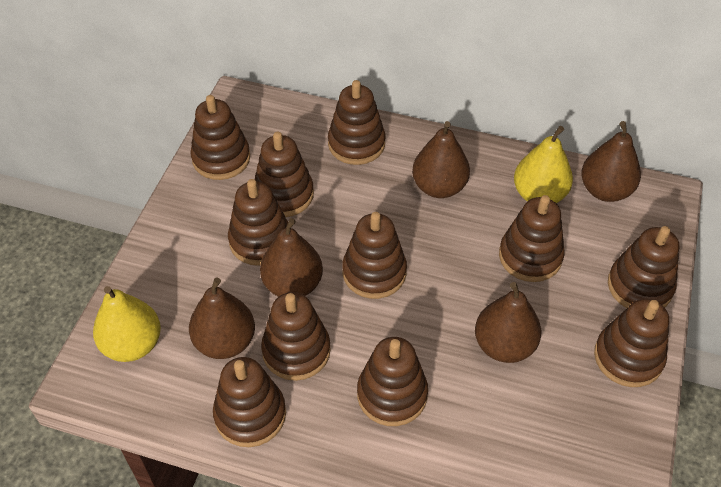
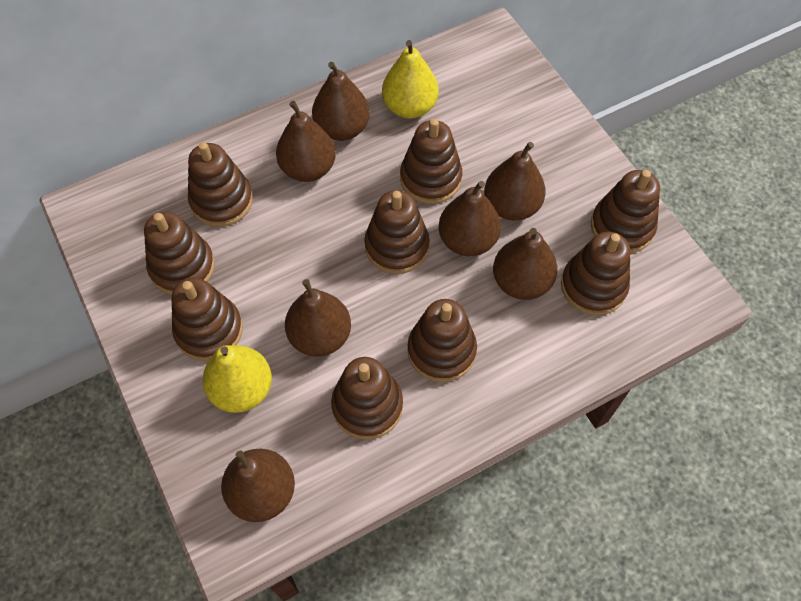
brown pear: [189,278,255,359] [260,218,323,297] [412,121,470,198] [475,282,541,363] [581,121,641,202] = 5 -> [221,449,295,522] [276,101,336,182] [285,279,351,357] [312,62,370,141] [439,181,501,256] [484,142,546,221] [493,228,558,300] = 7
brown stacking toy: [190,95,250,180] [213,357,286,447] [228,179,288,266] [255,132,314,217] [261,292,331,381] [328,80,386,165] [342,212,407,299] [357,337,428,426] [499,195,565,282] [594,299,669,387] [608,226,679,308] = 11 -> [144,212,215,295] [172,277,243,361] [188,142,253,227] [331,357,403,440] [364,190,430,274] [400,119,462,204] [407,299,477,382] [561,232,630,315] [591,170,660,253] = 9

